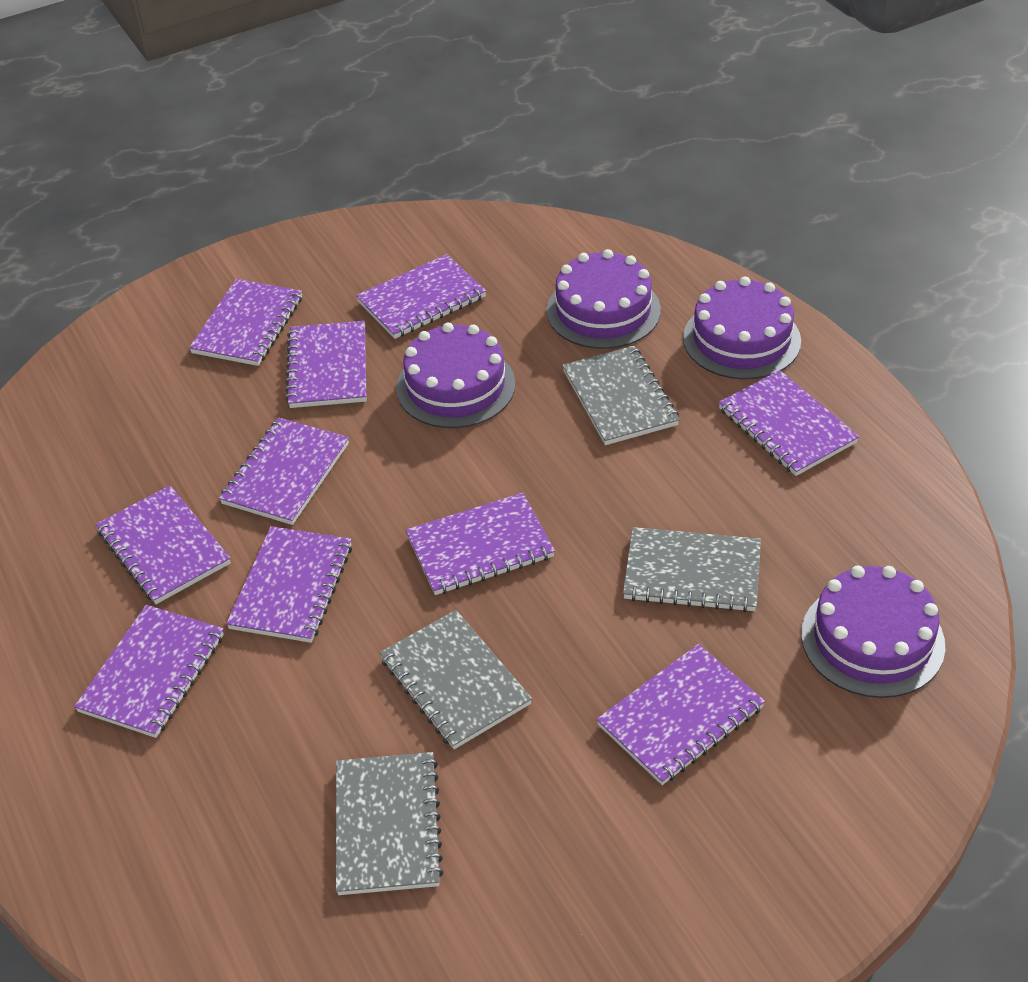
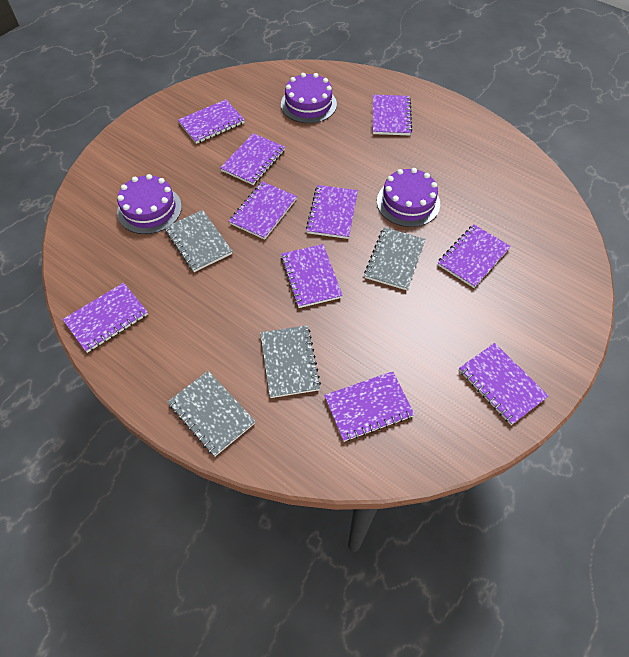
purple cake: [396,323,516,428] [546,249,661,349] [683,277,801,379] [801,566,945,698] = 4 -> [117,174,182,234] [281,73,337,123] [377,168,440,227] = 3

